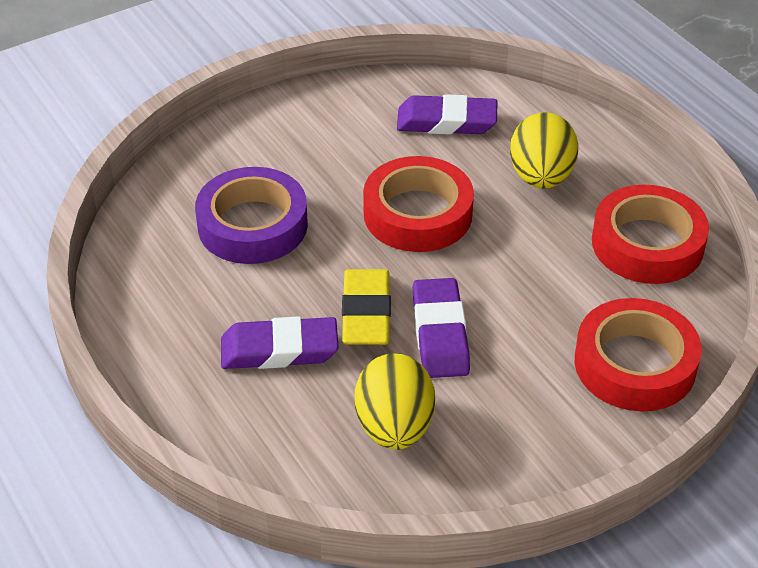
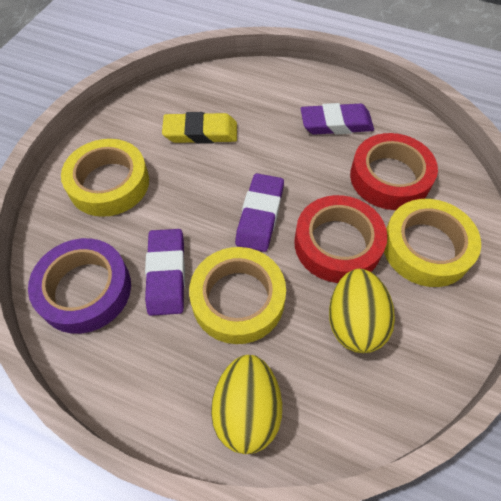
red tape: [363,156,474,252] [575,298,702,411] [592,185,709,284] = 3 -> [295,195,387,283] [350,133,438,210] = 2
yellow tape: none = 0 -> [61,139,149,217] [189,247,286,344] [384,199,481,287] = 3

